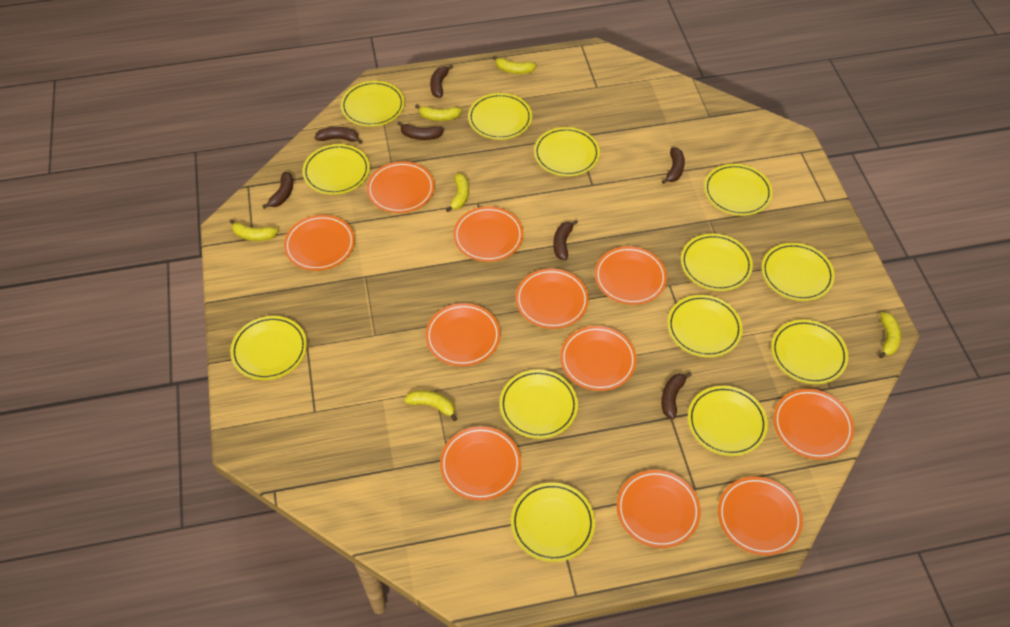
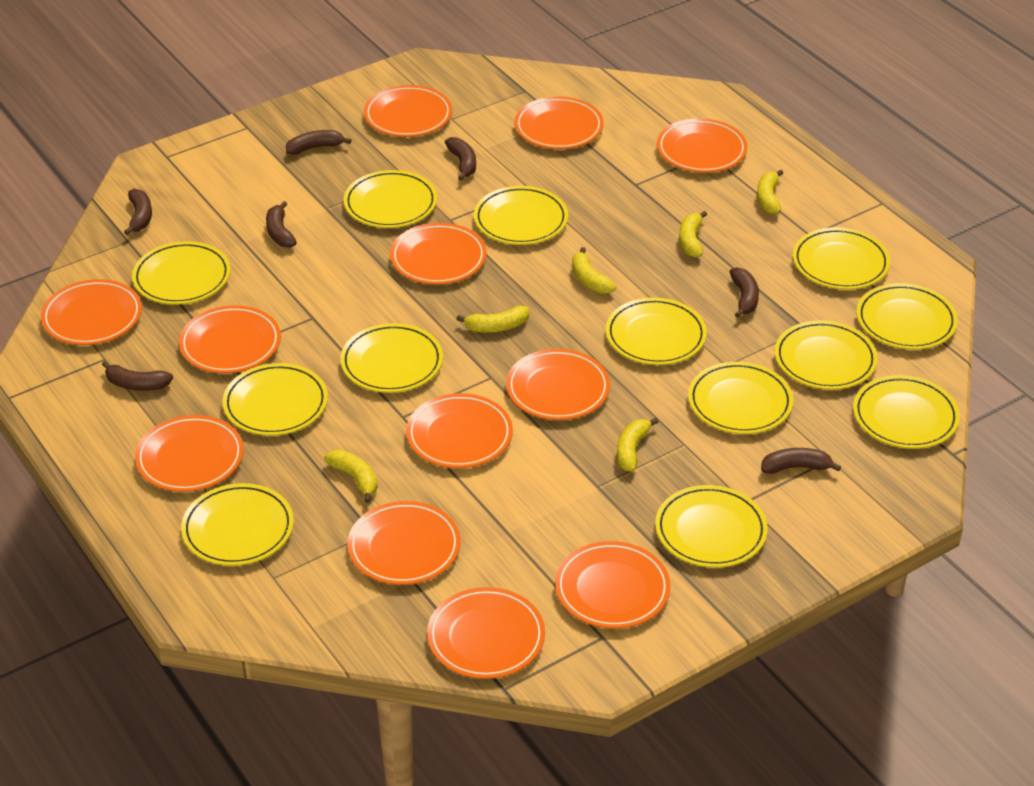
orange plate: [284,215,355,271] [367,161,435,213] [425,303,501,366] [440,426,521,501] [453,206,523,262] [515,268,589,329] [560,326,637,391] [595,246,667,305] [617,470,701,548] [718,476,803,556] [773,389,854,460] = 11 -> [41,279,142,345] [135,415,244,492] [179,305,281,373] [347,501,461,585] [364,85,452,137] [390,223,487,285] [406,393,513,468] [427,587,545,679] [506,349,610,420] [514,96,604,149] [555,541,670,629] [657,118,748,173] = 12

